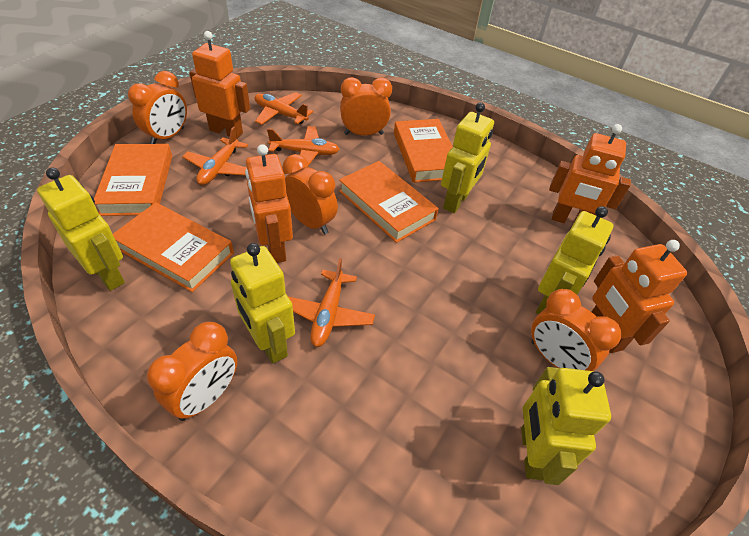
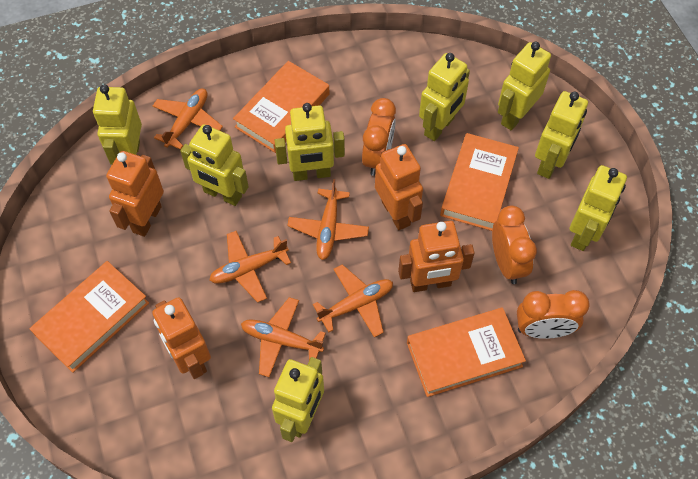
orange clock: [128,71,187,144] [147,322,238,421] [282,154,338,234] [340,77,392,136] [531,289,622,371] = 5 -> [362,98,396,176] [492,206,537,284] [517,290,590,339] = 3
orange plane: [182,127,248,185] [255,92,313,125] [267,126,340,167] [289,258,375,347] = 4 -> [153,88,223,150] [209,231,291,303] [241,297,326,377] [287,179,369,260] [313,264,393,338] = 5
yellow robot: [37,167,125,291] [230,243,295,364] [441,102,494,213] [521,367,611,485] [536,206,614,315] = 5 -> [93,85,142,165] [180,124,249,206] [272,357,324,442] [274,103,345,181] [419,53,470,141] [498,42,551,130] [535,91,588,179] [569,165,627,251] = 8

